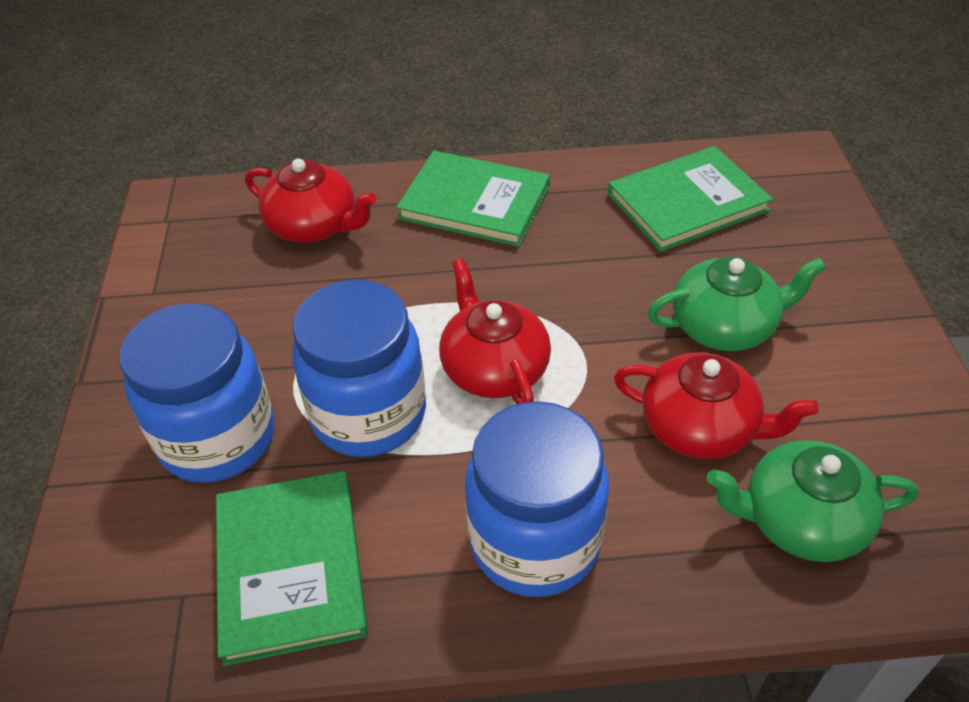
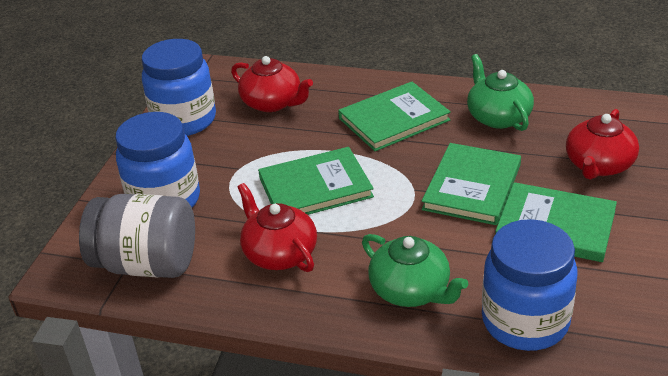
green book: [216,471,368,666] [396,151,550,247] [608,146,773,252] = 3 -> [258,147,374,215] [338,82,451,151] [422,143,521,225] [495,182,617,262] = 4
grey jar: none = 0 -> [79,194,195,278] = 1

